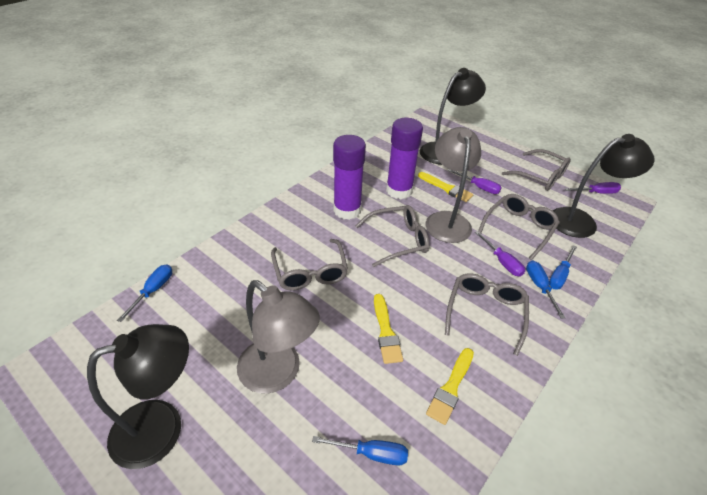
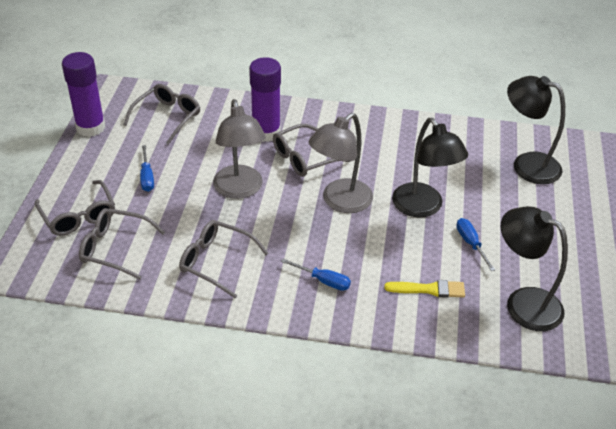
blue screwdriver: [117,264,172,322] [312,436,408,466] [526,260,565,319] [549,245,577,289] = 4 -> [140,145,154,192] [281,259,351,291] [456,218,495,271] = 3
purple screwdriver: [448,169,502,194] [475,231,525,276] [565,182,621,194] = 3 -> none = 0
yellow brush: [374,294,403,364] [418,172,473,202] [426,348,474,425] = 3 -> [384,280,465,298] = 1

